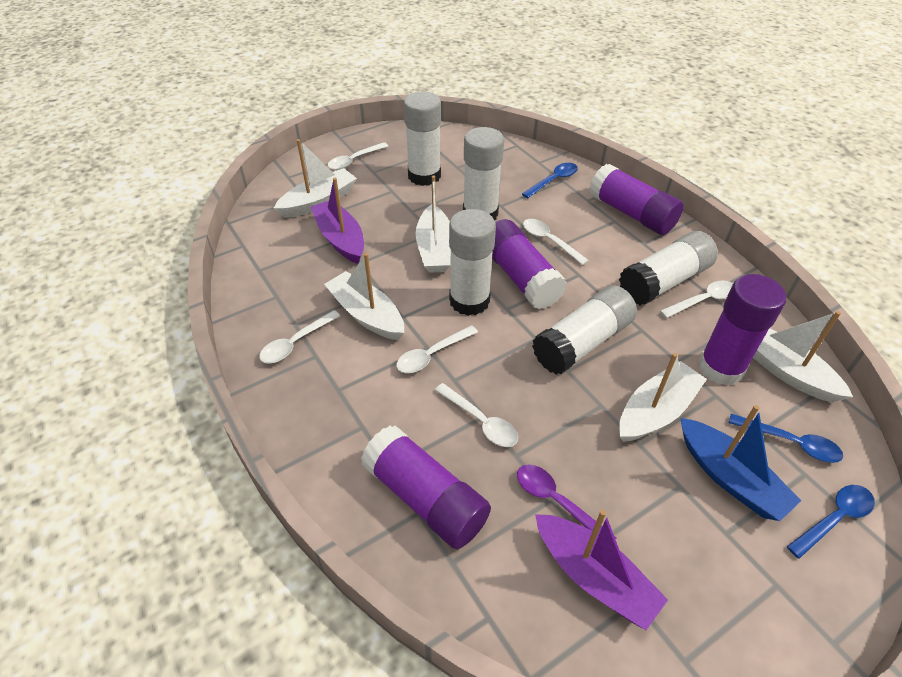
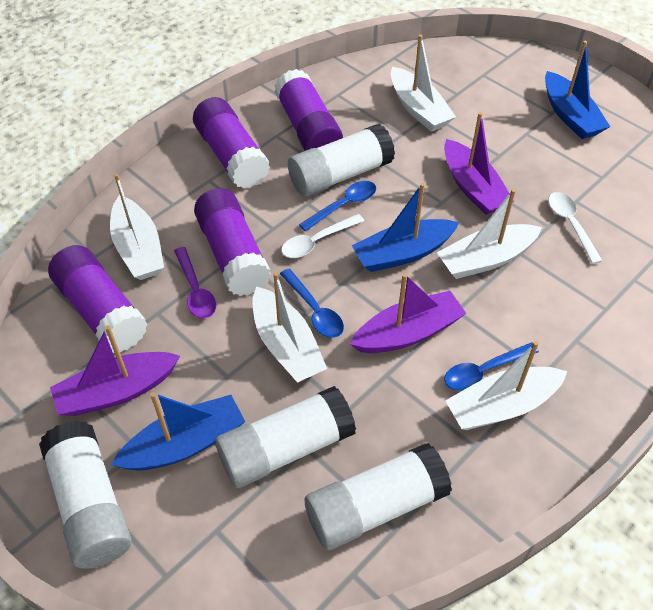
blue boat: [680,405,801,521] = 1 -> [111,392,245,470] [351,183,459,272] [545,41,610,139] = 3
purple boat: [311,178,364,264] [535,510,668,630] = 2 -> [50,325,180,416] [350,273,467,353] [444,112,514,215] = 3
white glue stick: [404,92,441,186] [449,209,496,316] [463,127,504,220] [532,285,637,375] [619,231,718,305] = 5 -> [39,420,131,569] [215,386,356,488] [288,124,395,197] [305,443,452,550] = 4
white spoon: [259,310,340,363] [328,142,388,170] [396,325,478,373] [435,383,518,447] [523,219,589,265] [660,280,733,318] = 6 -> [281,214,364,258] [548,192,602,264] = 2

